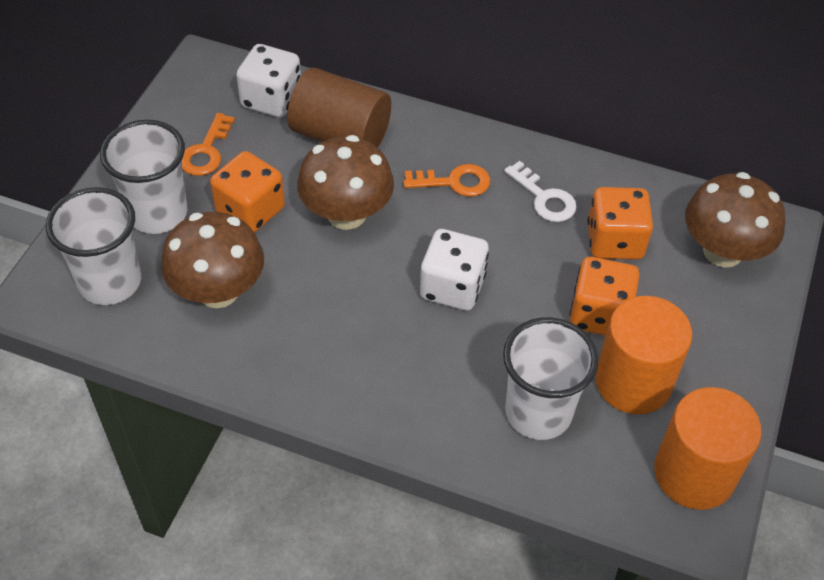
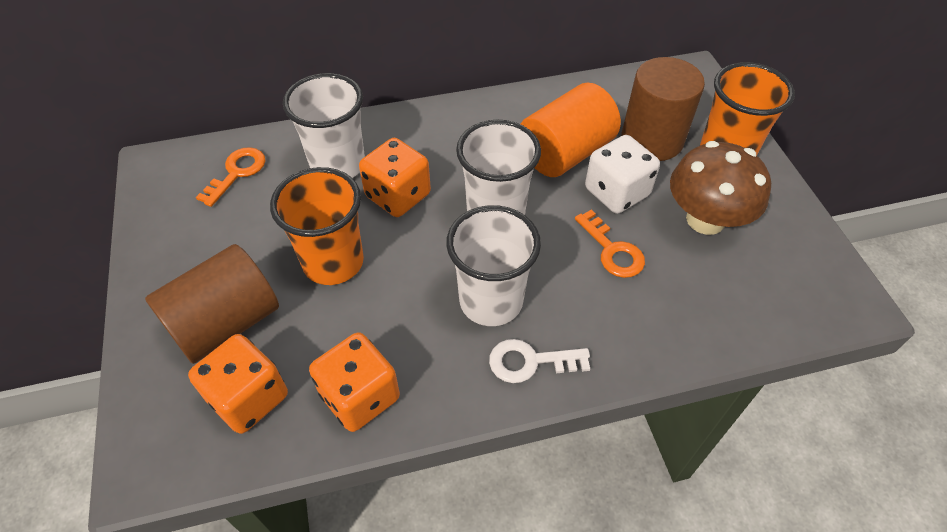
brown cylinder: [287,68,391,148] = 1 -> [145,244,279,364] [622,57,705,161] = 2
brown mushroom: [161,212,264,308] [297,135,394,230] [685,172,785,267] = 3 -> [670,141,771,235] = 1
orange cup: none = 0 -> [270,167,364,285] [700,62,795,155] = 2
orange cylinder: [595,296,692,414] [654,387,762,510] = 2 -> [521,83,621,177] = 1
white dice: [236,44,301,118] [420,229,489,311] = 2 -> [585,135,660,214] = 1

